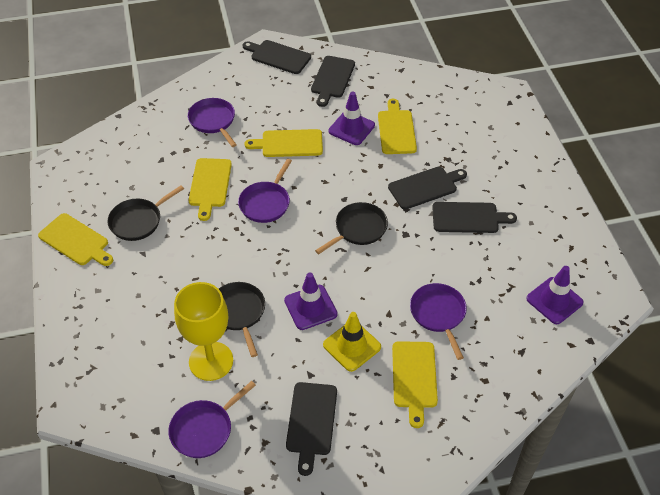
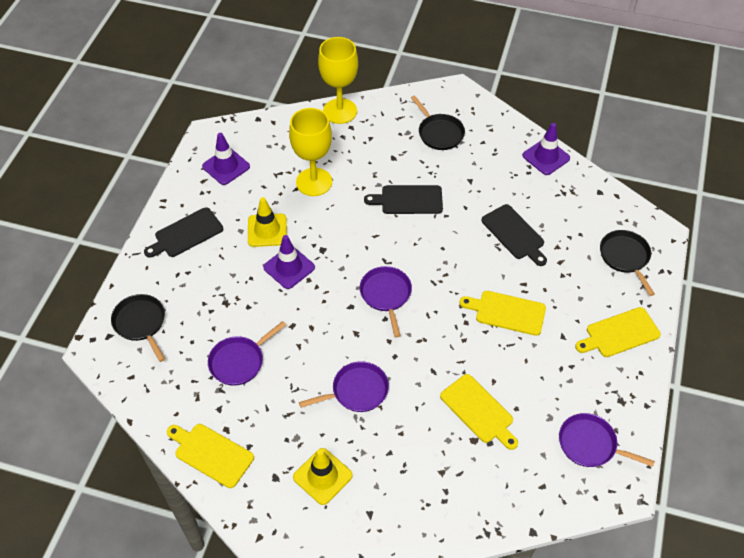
black cutting board: [243,40,311,74] [286,382,337,476] [311,56,355,107] [388,167,467,210] [432,202,517,233] = 5 -> [144,207,223,258] [364,185,443,214] [481,204,547,266] = 3
yellow cutting board: [38,213,113,266] [189,158,232,221] [244,129,323,157] [378,99,417,154] [392,341,438,428] = 5 -> [167,424,254,488] [440,374,518,450] [460,291,546,336] [575,307,661,357] = 4
yellow goblet: [174,282,233,381] = 1 -> [289,108,332,196] [318,37,358,124] = 2
yellow traffic cone: [323,312,381,372] = 1 -> [248,197,287,247] [293,448,353,505] = 2

